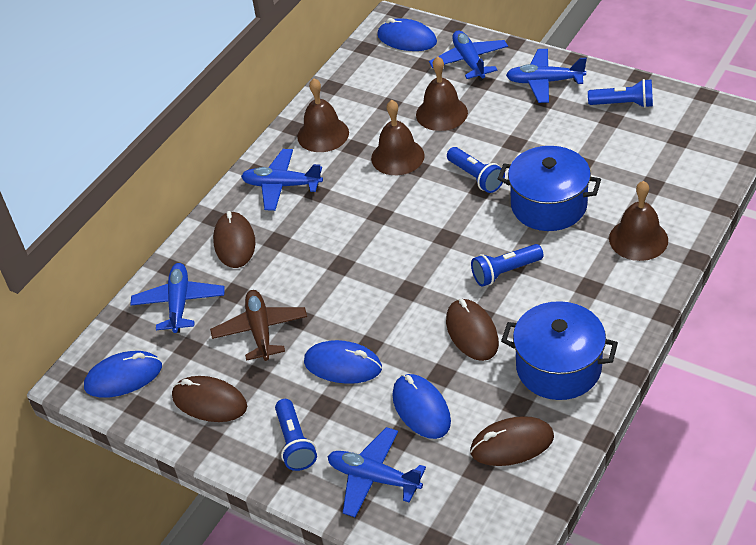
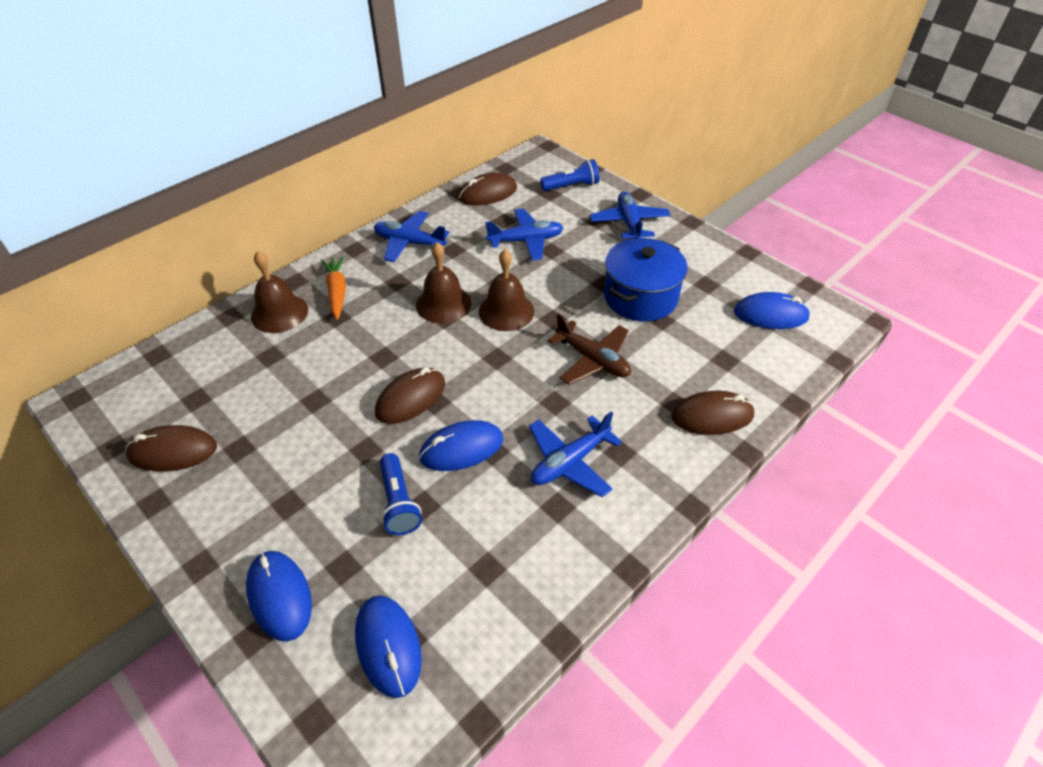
blue flashlight: [275,399,317,471] [447,147,505,193] [471,244,543,286] [588,79,653,108] = 4 -> [380,453,422,535] [540,159,599,191] = 2
blue plane: [130,263,225,333] [241,149,323,211] [327,427,426,517] [429,31,508,81] [506,49,587,103] = 5 -> [374,211,450,262] [485,208,563,261] [529,411,622,497] [590,192,671,239] = 4
blue pot: [498,146,601,231] [501,301,618,400] = 2 -> [604,238,687,321] = 1
brown bell: [297,78,349,152] [371,100,425,175] [416,56,468,131] [609,181,668,261] = 4 -> [251,251,308,333] [416,242,472,323] [478,249,535,331] = 3
orange carrot: none = 0 -> [321,256,346,320] = 1

